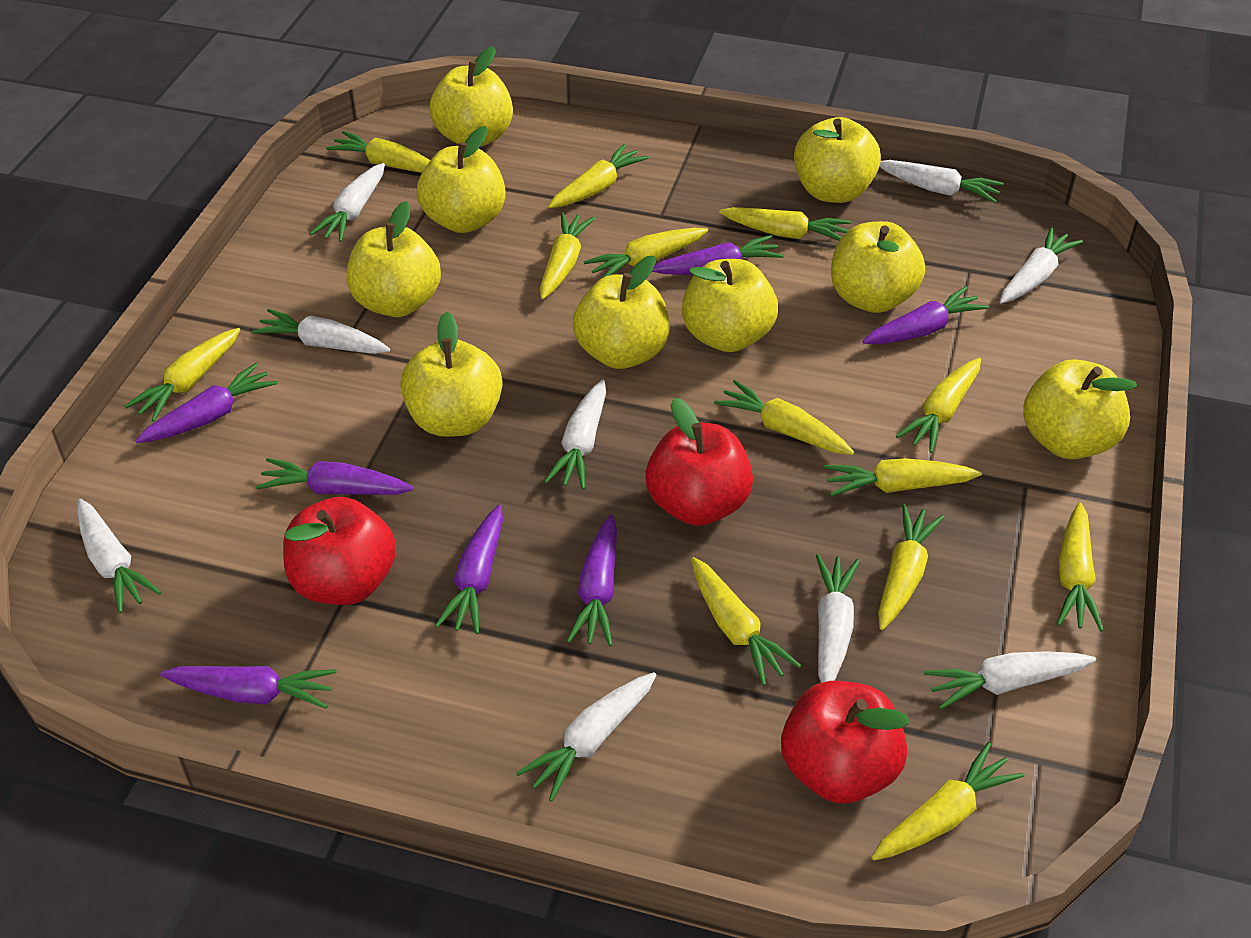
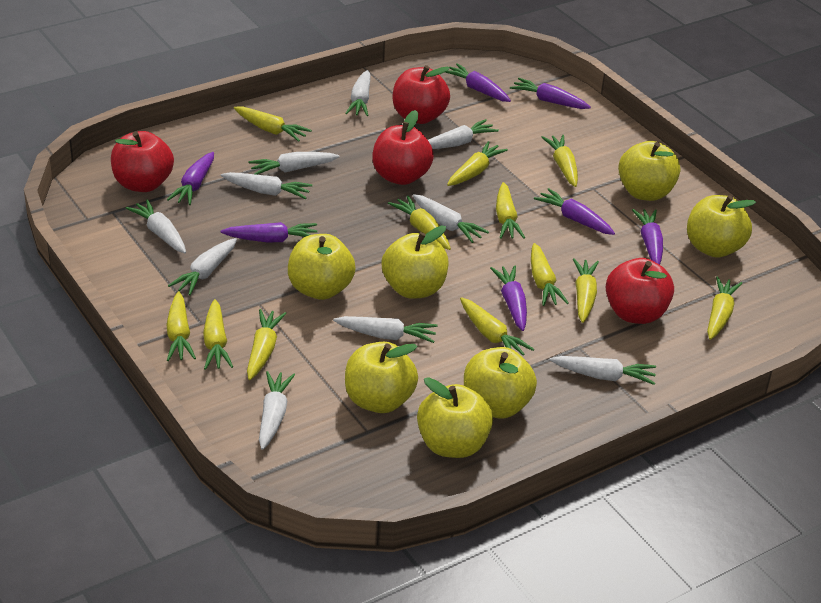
red apple: [283,497,396,605] [645,398,753,526] [781,681,910,803] = 3 -> [111,131,174,192] [372,110,434,185] [393,65,450,124] [606,258,674,324] = 4
white carrot: [77,499,161,613] [252,309,390,354] [310,163,385,242] [516,672,656,802] [544,379,606,489] [816,554,860,683] [879,160,1004,203] [924,651,1096,710] [1000,227,1083,304] = 9 -> [126,199,186,253] [168,238,237,295] [221,172,313,199] [248,152,340,175] [259,371,295,450] [333,316,438,343] [345,70,371,116] [413,194,489,243] [428,119,499,149] [550,356,656,385] = 10
yellow apple: [346,201,441,317] [400,312,502,437] [417,126,506,233] [430,46,513,147] [573,256,670,369] [682,259,778,352] [794,117,881,203] [831,221,925,313] [1023,359,1137,459] = 9 -> [288,234,356,300] [345,342,418,413] [381,225,449,299] [417,377,493,458] [464,347,537,419] [618,141,680,201] [687,195,756,258] = 7
yellow carrot: [124,328,240,422] [326,131,430,173] [540,212,595,299] [548,144,649,208] [584,228,708,278] [691,557,801,686] [714,380,854,455] [719,207,851,241] [824,458,982,497] [871,742,1025,860] [878,504,944,630] [896,358,981,453] [1057,502,1104,632] = 13 -> [166,291,196,361] [203,299,233,370] [234,106,312,142] [247,309,286,380] [388,196,451,250] [447,141,508,186] [460,297,534,355] [496,182,525,239] [531,243,569,306] [541,135,578,187] [573,258,599,323] [707,276,742,340] = 12

